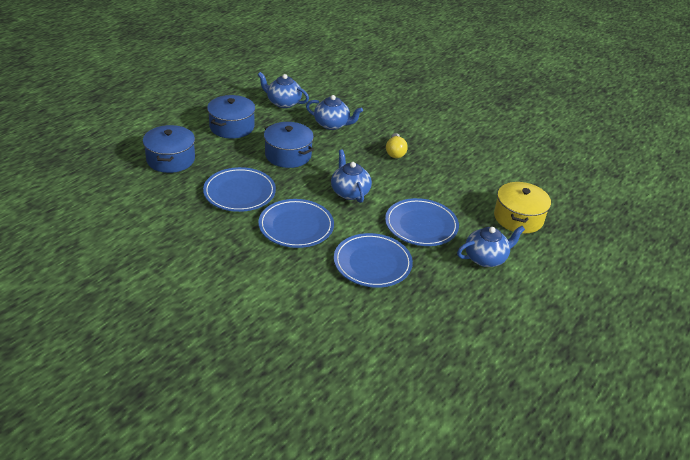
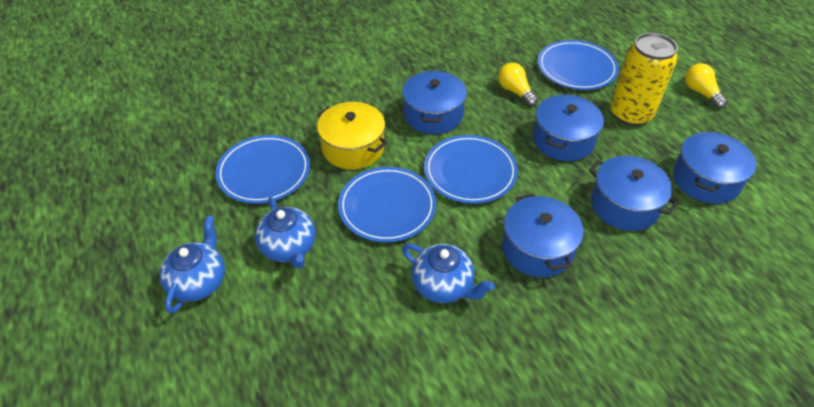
blue pot: [143,125,195,173] [207,95,255,139] [264,122,314,168] = 3 -> [402,70,467,134] [502,194,584,277] [533,95,604,161] [589,156,678,231] [673,132,756,204] = 5
blue teapot: [257,72,309,108] [306,95,363,130] [331,149,372,203] [457,226,525,267] = 4 -> [159,215,225,314] [255,197,316,269] [402,244,494,303] = 3
yellow can: none = 0 -> [610,33,678,126] = 1
yellow light bulb: [386,133,408,158] = 1 -> [498,63,538,107] [685,63,728,109] = 2

